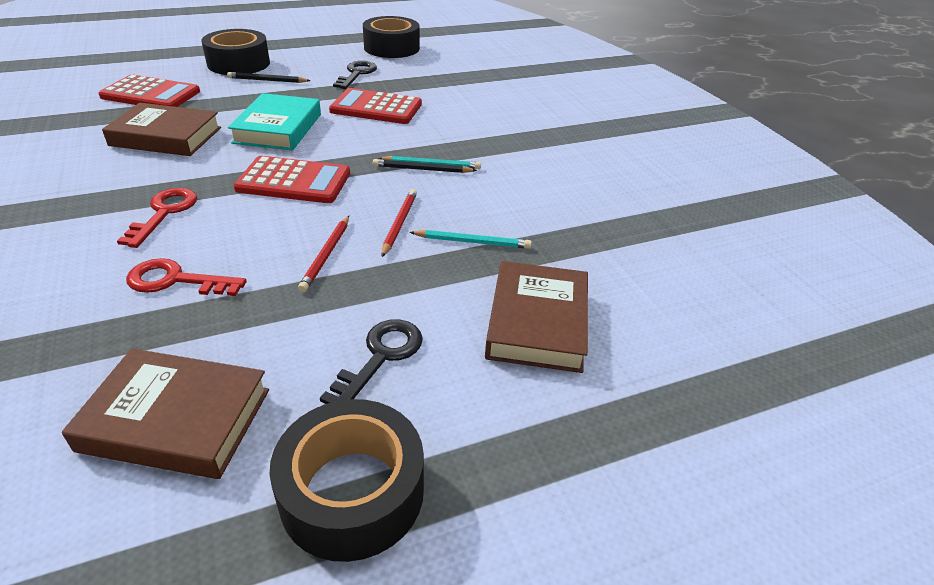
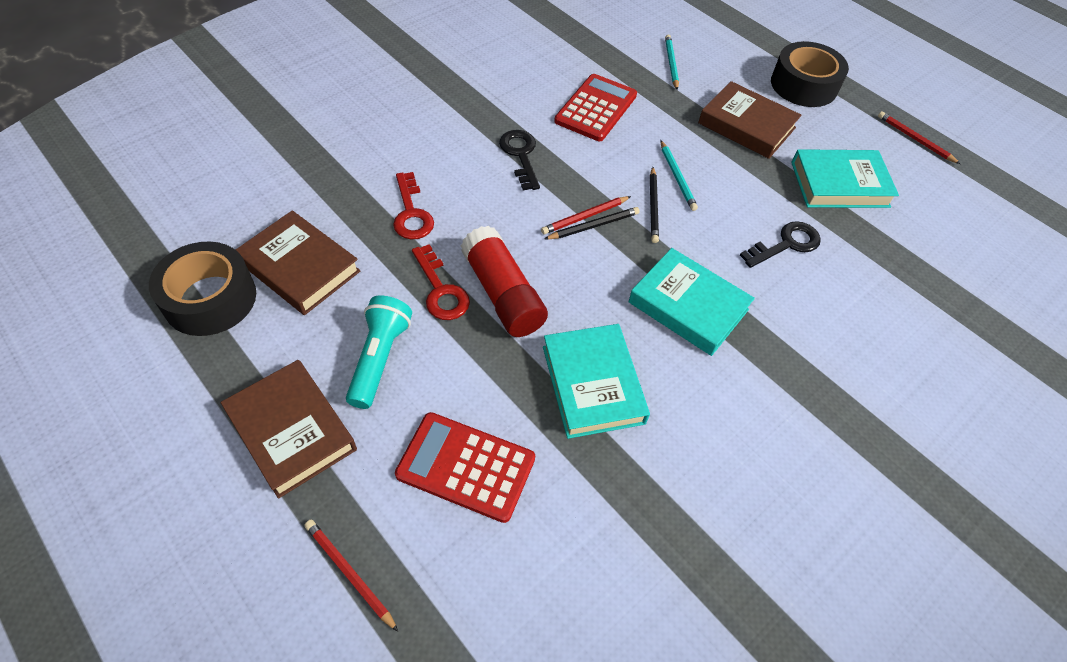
black tape: [201,29,270,75] [269,399,424,562] [363,16,420,58] = 3 -> [149,242,256,336] [771,41,849,107] = 2
red calculator: [98,75,200,107] [234,156,350,203] [329,88,422,124] = 3 -> [395,412,535,523] [554,74,637,141] = 2
red glue stick: none = 0 -> [461,226,548,337] = 1
red pencil: [298,216,349,292] [381,189,417,257] = 2 -> [304,520,398,632] [541,196,631,234] [878,111,960,164] = 3
turquoise book: [228,93,321,150] = 1 -> [543,324,650,439] [629,248,755,356] [791,149,899,208] = 3
turquoise flashlight: none = 0 -> [346,296,412,409] = 1

